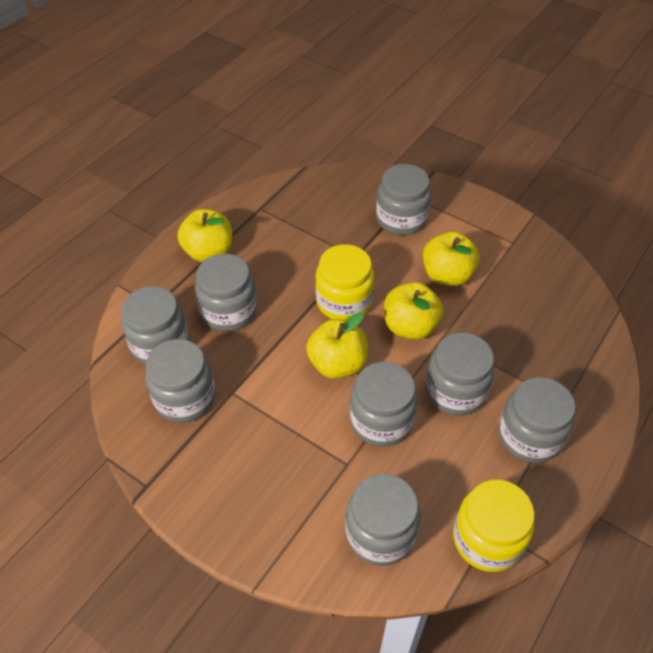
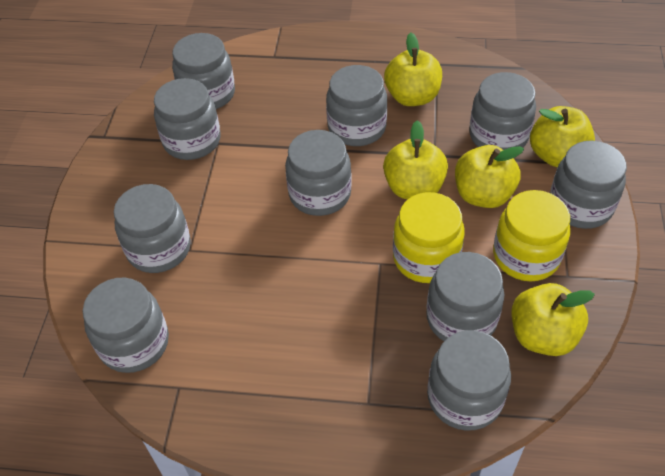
grey jar: [121,286,189,365] [145,339,216,422] [195,254,257,331] [345,474,421,566] [350,362,417,447] [376,164,431,235] [425,332,495,416] [498,377,575,463] = 8 -> [83,278,169,373] [114,184,191,273] [154,78,221,160] [172,33,235,109] [285,130,352,216] [326,65,387,146] [426,252,504,341] [427,330,511,431] [469,72,536,150] [550,140,627,229] = 10
yellow apple: [177,209,232,262] [306,312,368,379] [384,282,443,340] [423,231,479,286] = 4 -> [383,120,448,199] [384,33,442,106] [455,145,524,208] [511,283,595,356] [530,106,595,167] = 5

